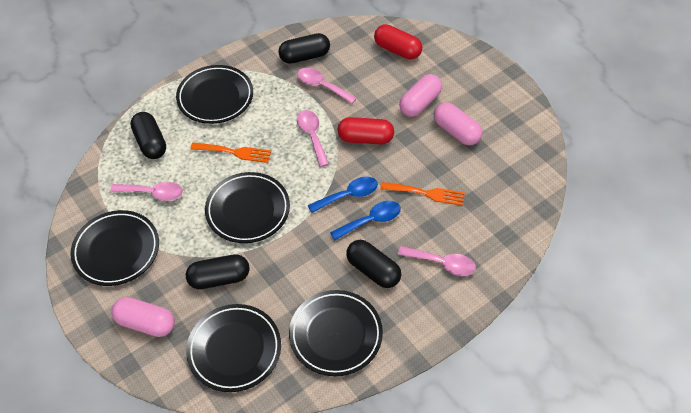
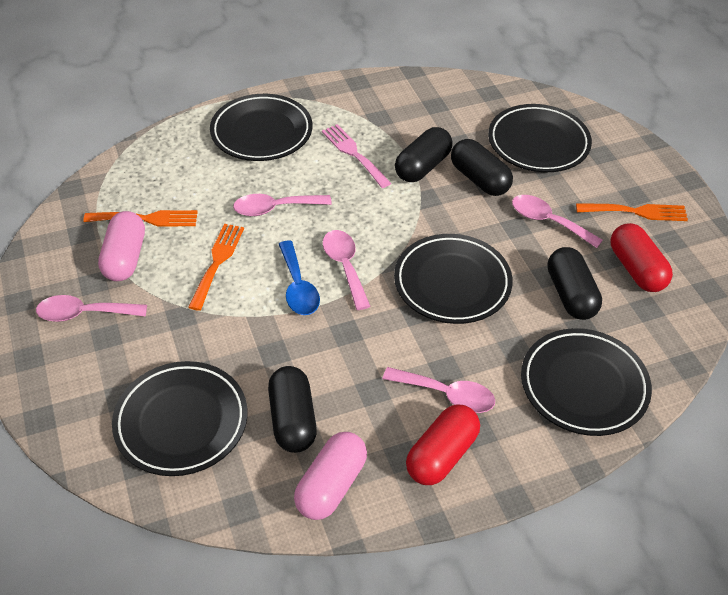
blue spoon: [307,176,378,213] [330,201,401,240] = 2 -> [279,241,320,315] = 1
orange fork: [190,143,271,163] [381,182,465,206] = 2 -> [83,210,198,227] [188,224,244,311] [576,204,688,221] = 3
pink capsule: [112,297,175,337] [399,74,442,117] [434,103,482,145] = 3 -> [98,211,145,281] [294,432,367,520] = 2
pink fork: none = 0 -> [322,124,391,188] = 1
pink spoon: [110,182,183,201] [297,68,357,104] [297,110,329,167] [398,246,476,276] = 4 -> [36,295,147,322] [233,194,332,216] [323,230,371,310] [383,367,495,413] [512,195,603,248] = 5

